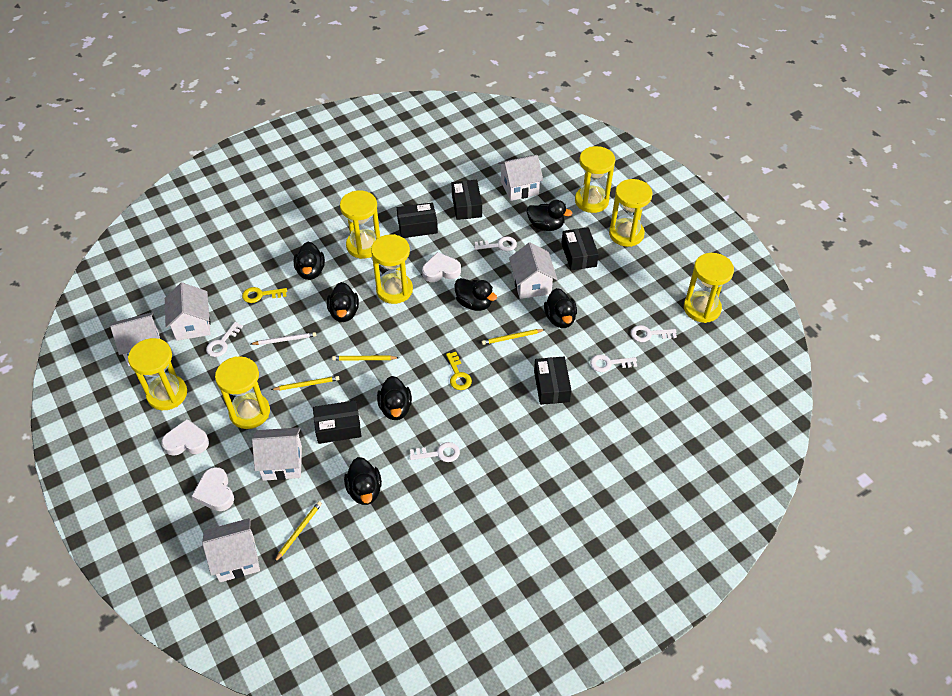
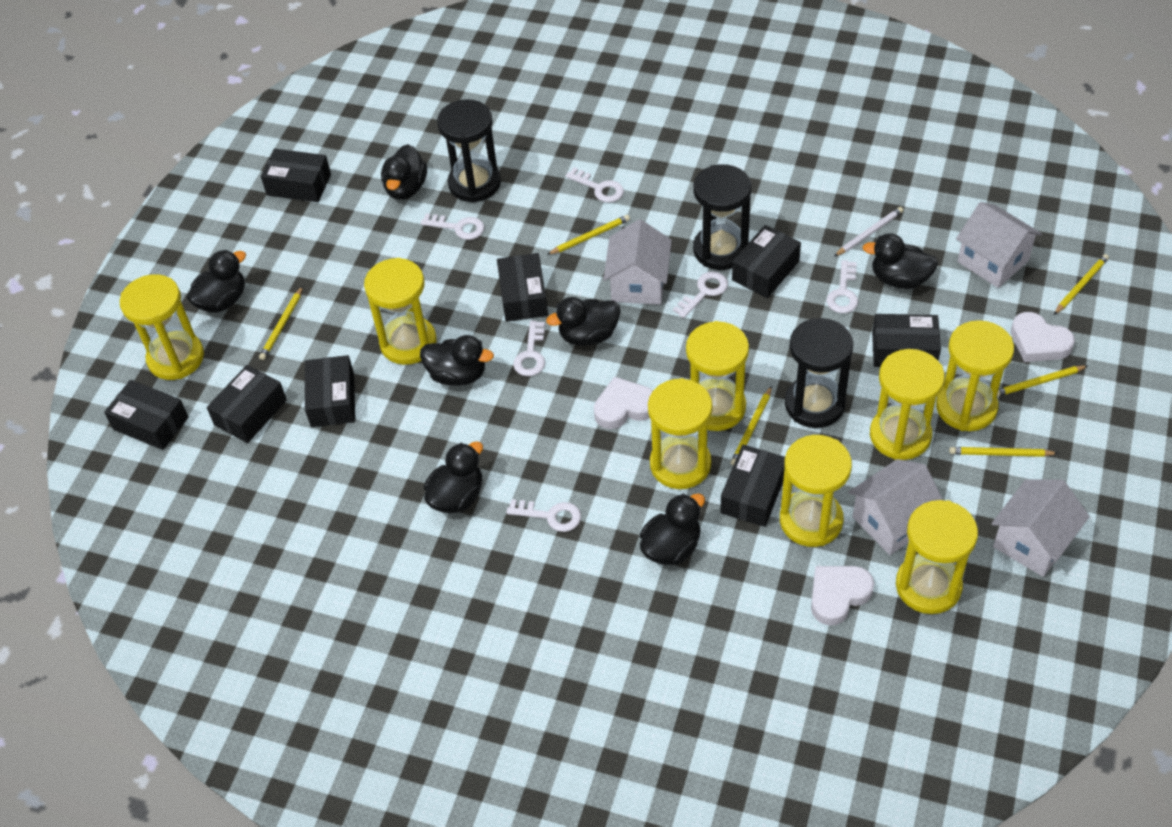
black box: [313,400,362,444] [397,202,438,238] [452,180,482,220] [534,357,572,405] [561,227,599,270] = 5 -> [104,380,188,450] [207,365,287,443] [261,149,331,202] [305,355,355,427] [497,253,548,322] [720,445,785,527] [732,225,801,298] [872,314,941,367] = 8
black hourglass: none = 0 -> [437,99,501,203] [693,164,751,270] [785,318,854,428] = 3
white house: [110,312,160,366] [165,282,211,341] [202,518,260,582] [252,427,302,481] [498,155,543,201] [509,242,557,299] = 6 -> [603,219,672,305] [848,459,943,555] [956,202,1042,288] [991,479,1090,577] = 4
white key: [206,322,243,357] [409,442,460,462] [474,237,517,251] [590,354,637,372] [631,325,677,342] = 5 -> [421,213,484,240] [506,499,581,532] [513,321,545,376] [566,167,624,203] [673,272,728,318] [827,260,858,313] = 6
yellow hourglass: [128,338,187,410] [215,356,270,429] [340,191,380,259] [371,234,413,304] [575,146,615,213] [609,179,652,247] [684,253,734,323] = 7 -> [120,274,204,380] [364,258,437,365] [648,378,713,489] [686,321,749,431] [780,435,852,547] [870,349,945,460] [896,500,978,614] [936,320,1014,431] = 8
yellow key: [242,287,287,303] [446,352,472,390] = 2 -> none = 0
yellow pencil: [271,376,339,390] [275,501,322,562] [332,355,399,361] [482,329,545,345] = 4 -> [259,286,303,360] [547,215,630,255] [731,386,772,465] [949,447,1058,457] [997,365,1088,397] [1054,254,1109,315] = 6

